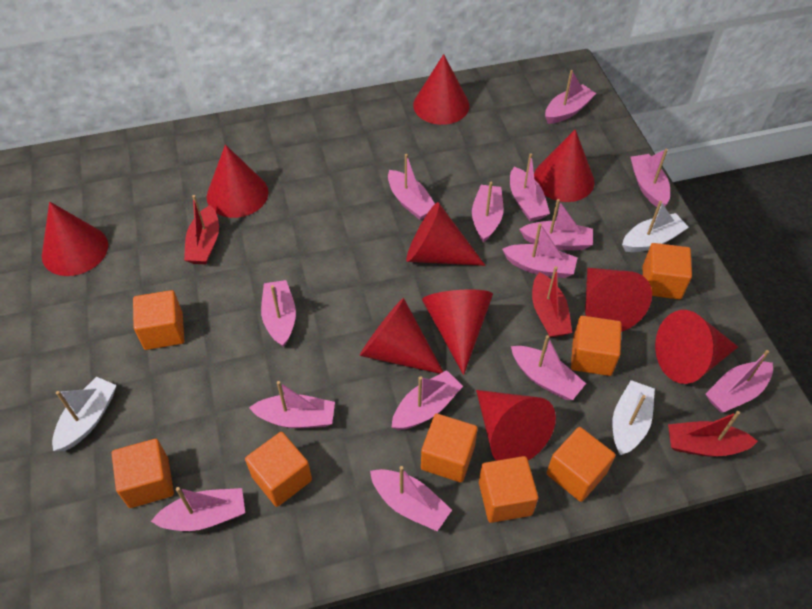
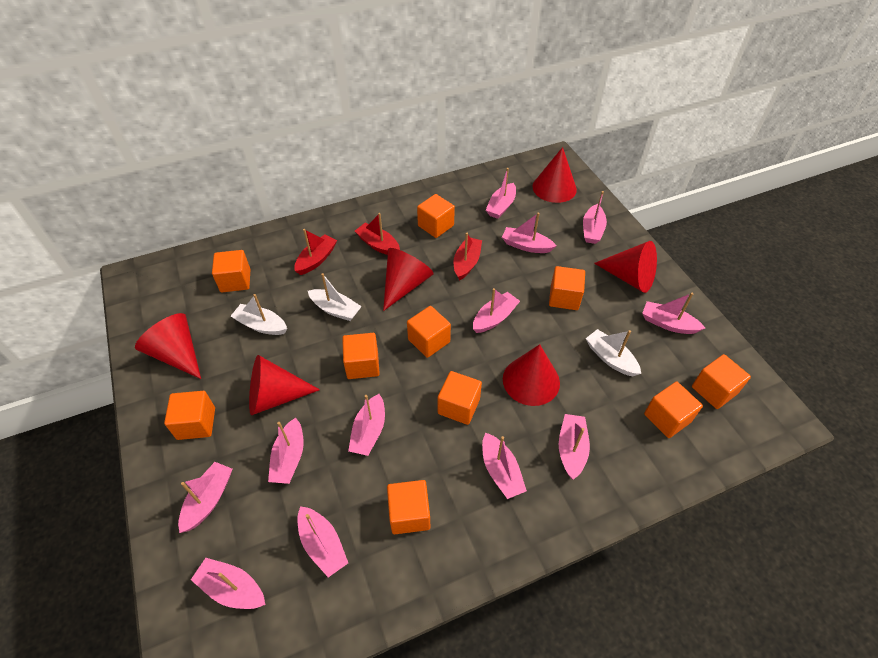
orange cube: [112,439,174,508] [133,290,184,350] [245,432,312,507] [421,414,478,482] [479,456,538,523] [546,427,616,502] [571,316,622,376] [643,243,692,299] = 8 -> [164,391,215,440] [212,250,251,292] [342,333,380,379] [387,480,430,534] [407,306,451,358] [417,194,455,238] [438,371,482,425] [549,266,585,310] [644,382,703,438] [692,354,751,409] = 10
pink boat: [151,487,245,531] [249,381,335,428] [261,280,296,347] [370,466,452,531] [388,154,435,220] [391,370,463,430] [472,182,503,243] [502,223,577,278] [510,153,550,222] [511,335,586,400] [519,199,593,250] [545,70,596,124] [631,149,670,207] [706,350,773,412] = 14 -> [178,462,233,533] [191,558,265,609] [268,418,304,484] [297,506,348,577] [348,394,385,456] [473,288,520,333] [482,433,527,499] [486,168,516,219] [502,212,556,253] [559,414,590,480] [583,191,607,244] [642,293,705,334] = 12
red cone: [42,202,108,276] [206,145,269,218] [359,298,443,374] [406,202,486,266] [413,54,469,125] [422,289,493,375] [476,390,556,461] [534,129,594,202] [585,268,652,332] [655,310,738,384] = 10 -> [135,313,201,379] [249,355,320,416] [383,248,434,311] [503,344,560,406] [533,147,577,203] [594,241,657,293] = 6

